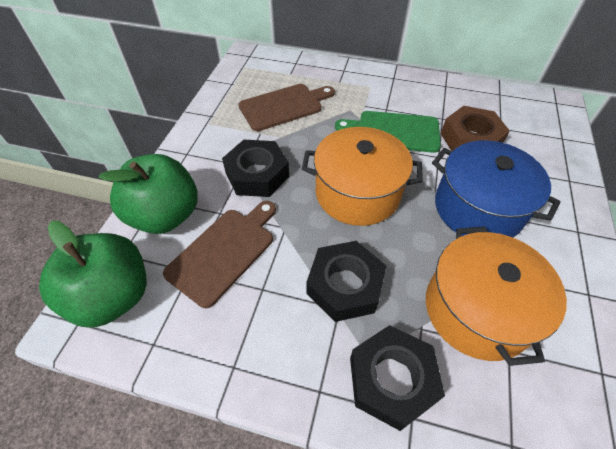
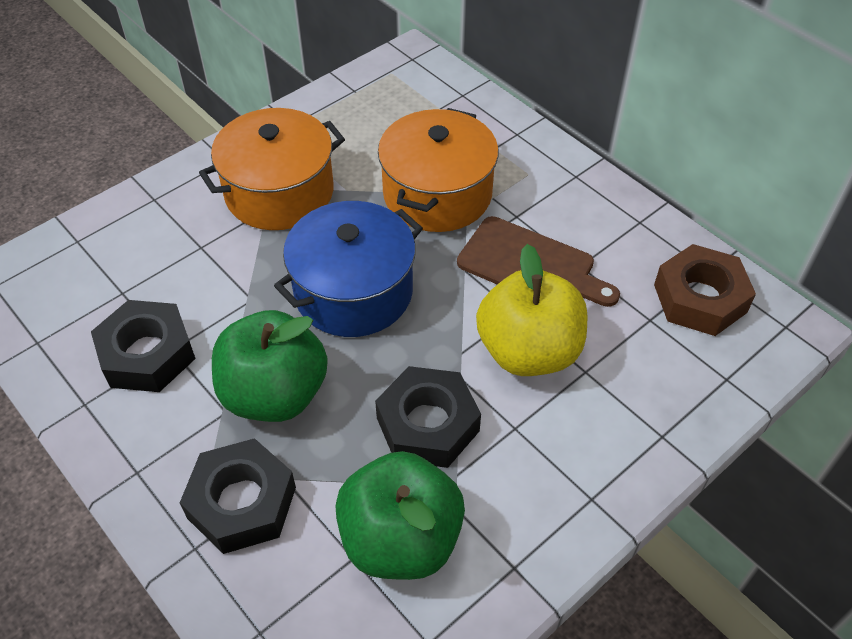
brown cutting board: [163,201,276,308] [238,84,335,131] = 2 -> [457,216,620,307] = 1
green cutting board: [335,111,441,153] = 1 -> none = 0
yellow apple: none = 0 -> [476,244,587,376] = 1

